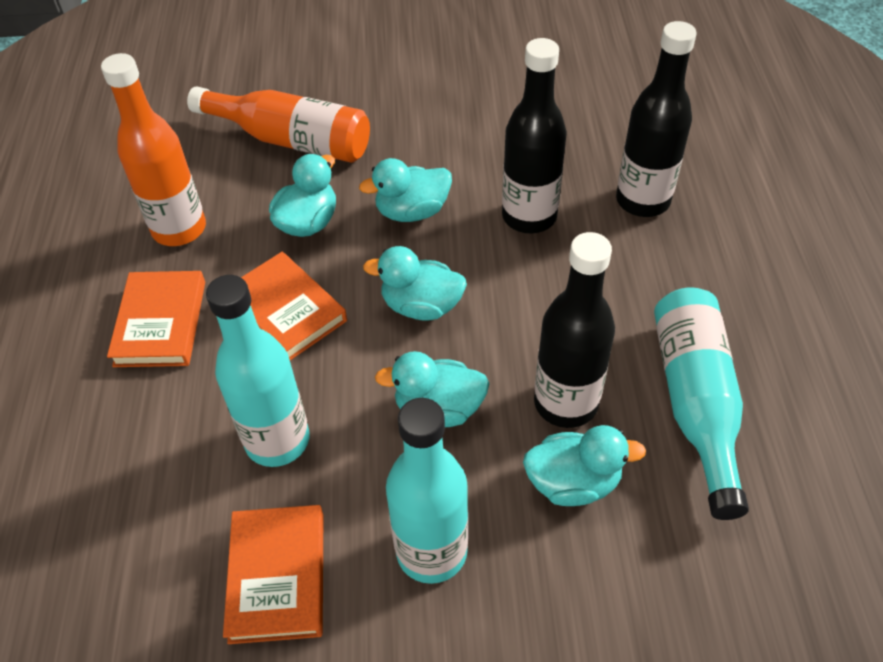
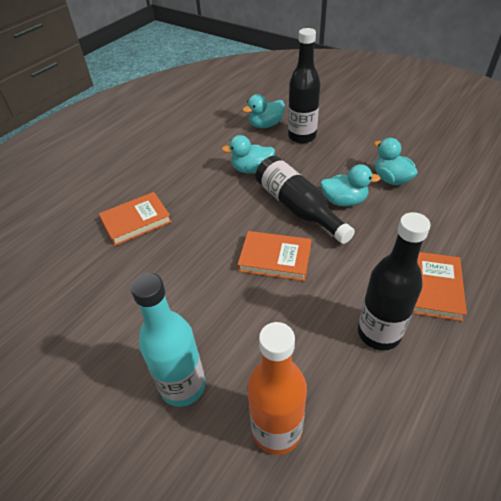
orange bottle: [101,53,206,246] [187,86,370,163] = 2 -> [247,322,307,455] = 1
turquoise bottle: [206,275,309,467] [386,398,468,584] [654,287,749,520] = 3 -> [131,273,206,407] = 1
turquoise duck: [269,154,336,237] [359,158,452,222] [363,246,467,321] [375,351,490,427] [523,425,646,506] = 5 -> [222,135,275,174] [242,94,285,128] [320,164,381,207] [374,138,418,185] = 4

